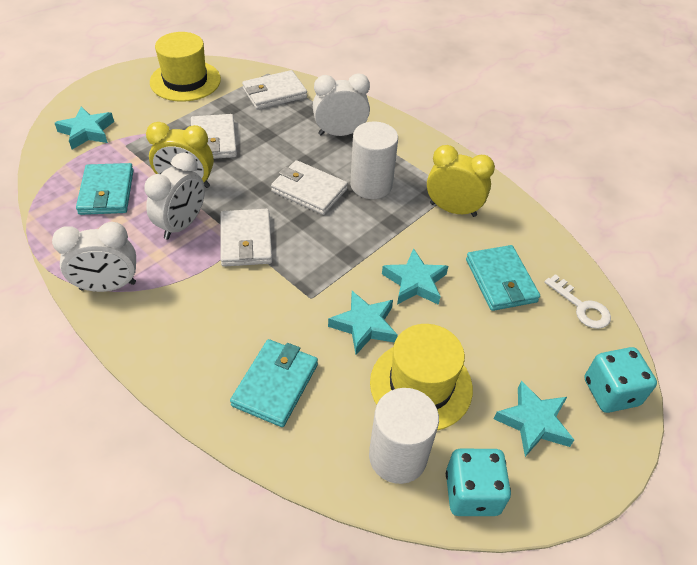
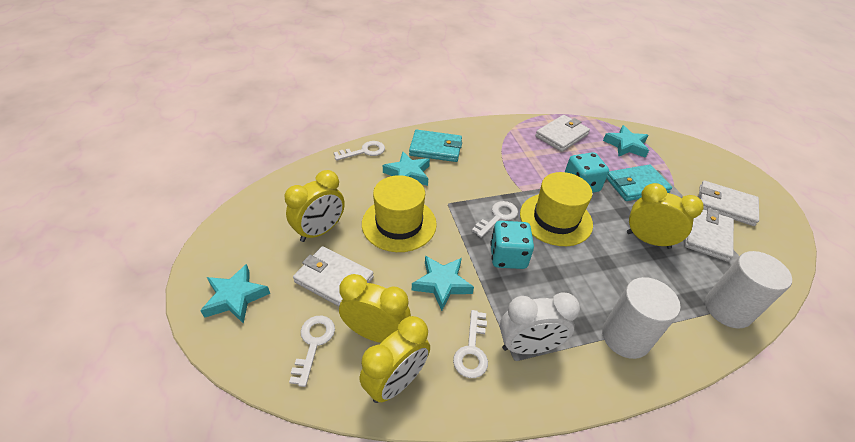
turquoise wallet: [76,163,134,215] [230,339,318,427] [466,245,540,311] = 3 -> [409,130,462,162] [606,164,672,201] = 2
white clock: [52,222,136,292] [144,153,205,239] [313,73,370,136] = 3 -> [500,293,580,354] = 1
white key: [544,274,611,329] = 1 -> [289,316,335,387] [334,141,385,161] [453,310,488,378] [472,201,518,238] = 4
yellow clock: [146,122,214,188] [427,145,495,217] = 2 -> [284,170,345,242] [339,274,411,343] [359,316,430,403] [627,183,703,249] = 4

